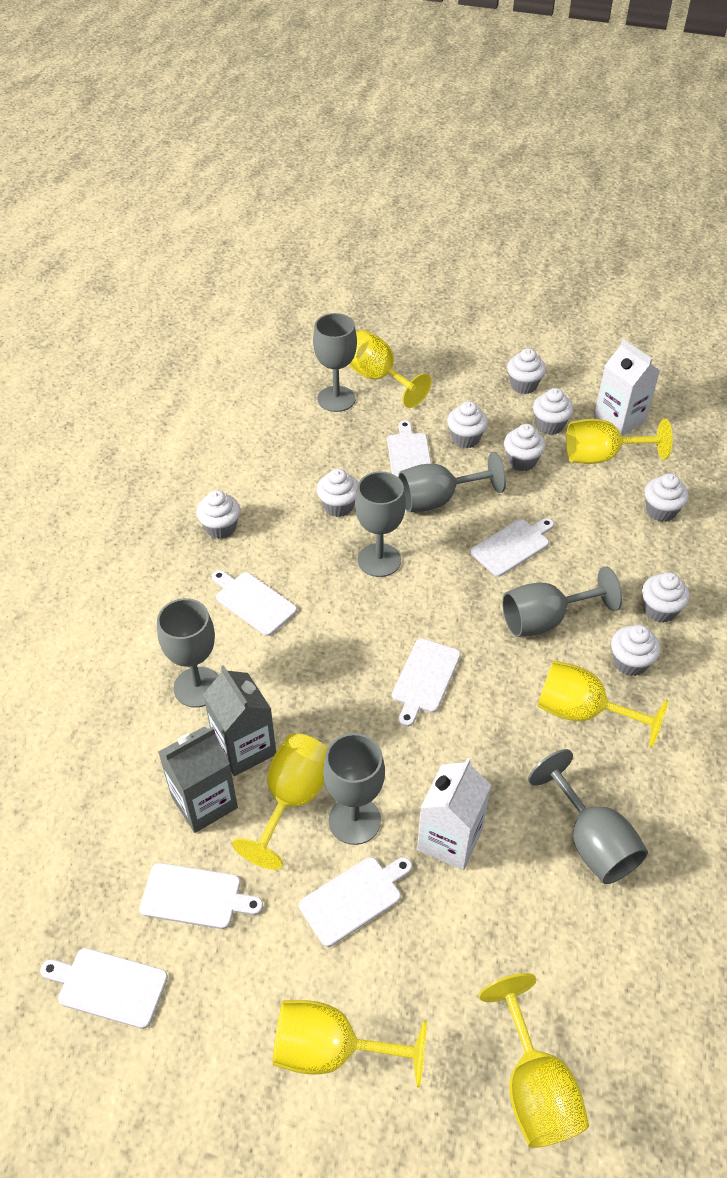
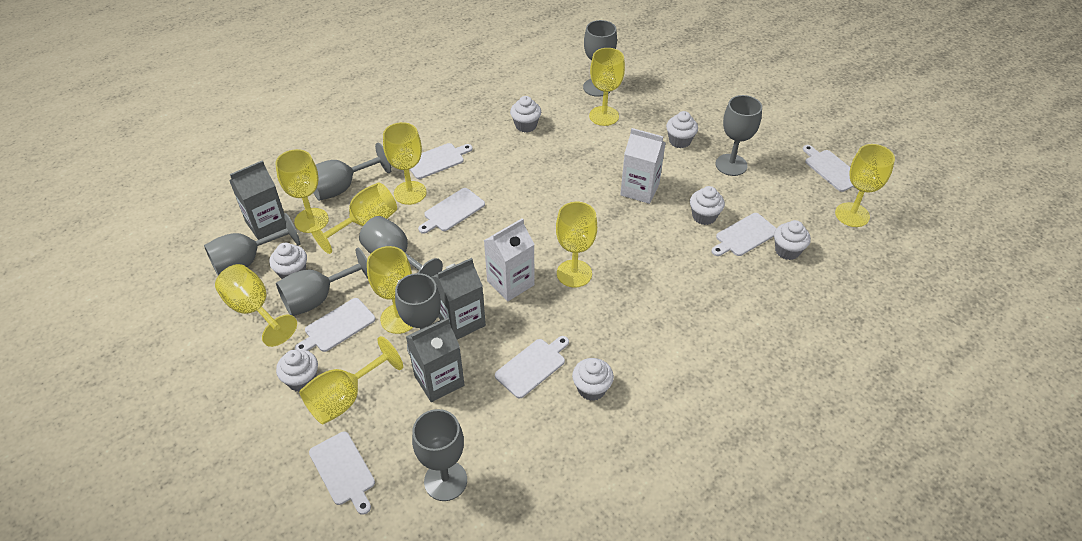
grey carton: [158,727,238,833] [203,665,276,776] = 2 -> [230,160,286,240] [406,318,465,402] [431,258,486,339] = 3
grey goblet: [157,598,219,708] [313,313,357,412] [323,733,385,845] [355,472,406,577] [398,452,506,512] [502,566,622,637] [528,749,648,884] = 7 -> [204,213,300,275] [276,248,368,316] [313,142,392,201] [359,216,443,278] [395,273,441,355] [412,409,467,501] [583,20,617,97] [716,95,762,176] = 8
white cupcake: [196,490,240,539] [317,469,358,517] [447,401,488,448] [504,424,546,471] [507,348,546,394] [533,388,573,435] [611,625,661,676] [642,572,690,623] [645,473,689,522] = 9 -> [269,243,307,279] [276,349,318,392] [510,96,541,133] [572,358,614,401] [666,111,698,148] [690,186,725,225] [774,220,811,260] = 7
yellow goblet: [232,733,328,870] [273,1000,427,1088] [349,330,432,408] [479,973,589,1148] [538,661,668,748] [566,419,673,464] = 6 -> [215,264,297,347] [275,149,329,233] [299,336,403,424] [309,183,397,254] [367,246,413,334] [383,122,427,205] [556,202,597,287] [589,48,625,126] [835,144,895,227] = 9

